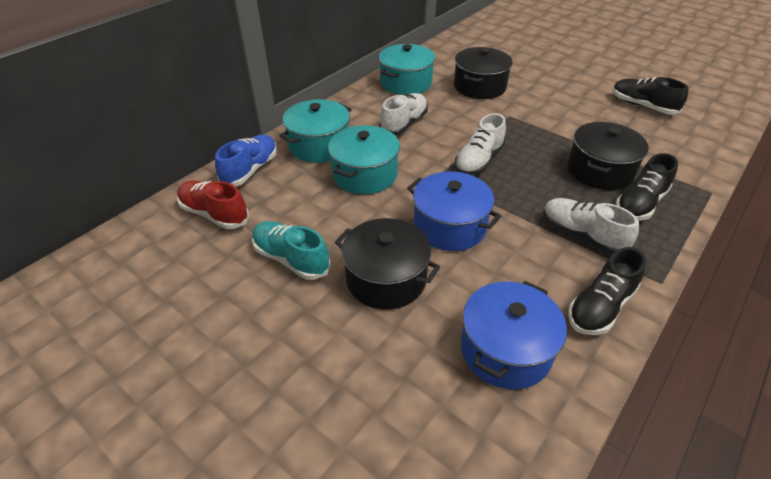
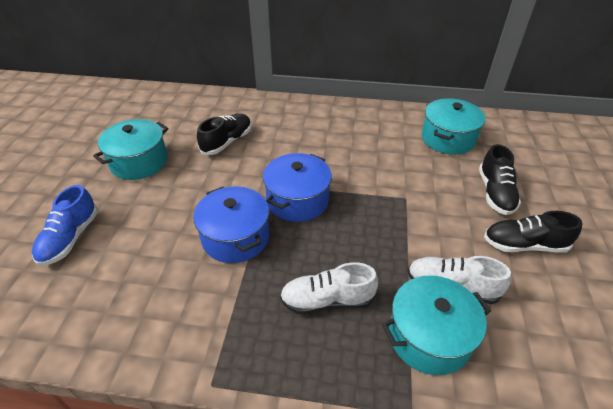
black pot: [335,218,440,310] [454,47,513,99] [568,122,649,190] = 3 -> none = 0
red shoe: [177,181,249,229] = 1 -> none = 0
turquoise shoe: [252,221,331,280] = 1 -> none = 0
white shoe: [379,93,428,136] [455,113,506,175] [543,198,639,255] = 3 -> [280,262,378,314] [408,256,511,304] = 2

